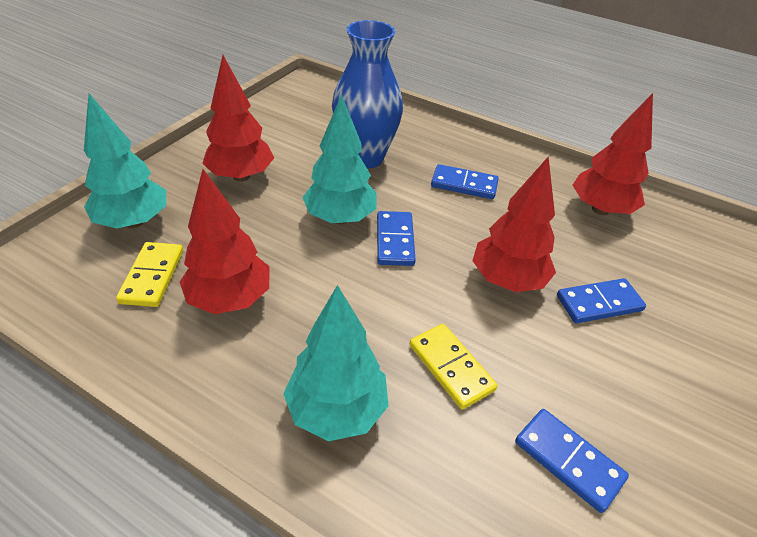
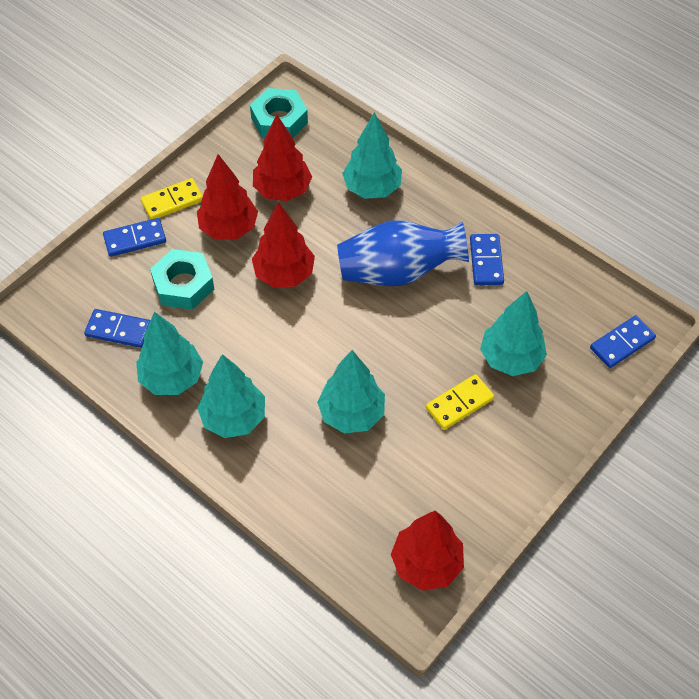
turquoise nut: none = 0 -> [150,249,214,310] [250,88,308,138] = 2
turquoise tree: [84,94,166,228] [283,285,389,441] [302,94,377,224] = 3 -> [136,311,203,395] [197,354,265,438] [317,350,385,433] [342,112,402,199] [480,291,547,376] = 5

